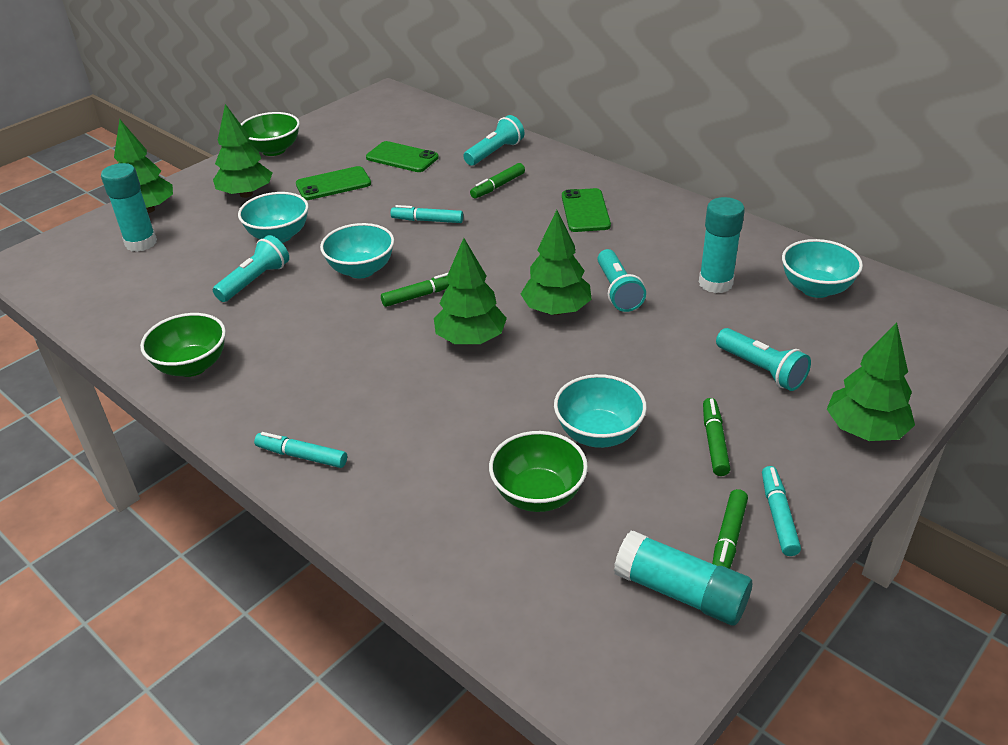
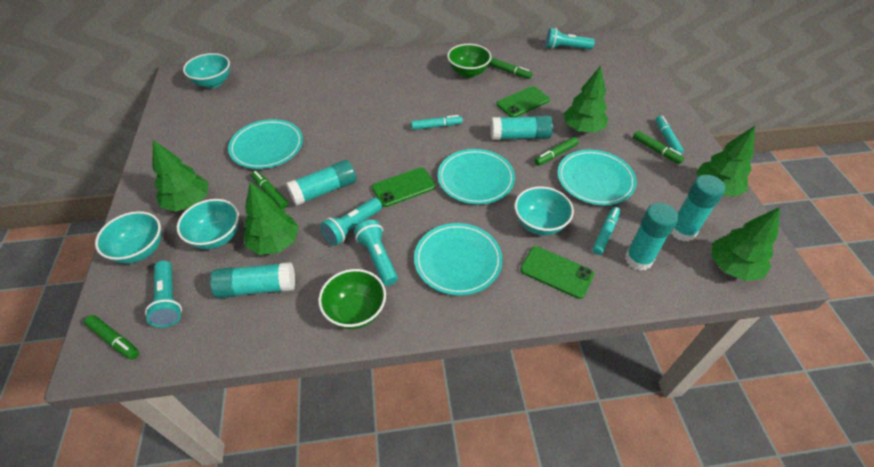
green bowl: [140,313,226,377] [241,112,300,156] [489,431,588,512] = 3 -> [318,269,386,329] [447,44,491,78] = 2
green marker: [381,272,449,307] [470,163,525,199] [703,398,731,476] [712,489,748,569] = 4 -> [84,315,139,360] [251,171,288,209] [489,58,532,79] [534,137,578,166] [633,131,684,164] = 5
turquoise glue stick: [101,163,157,252] [614,530,752,625] [699,197,745,293] = 3 -> [210,262,295,298] [286,160,356,206] [491,115,553,140] [625,203,678,271] [671,175,726,242] = 5
turquoise plate: none = 0 -> [228,119,303,169] [414,223,503,296] [438,149,515,205] [557,150,637,206] = 4

